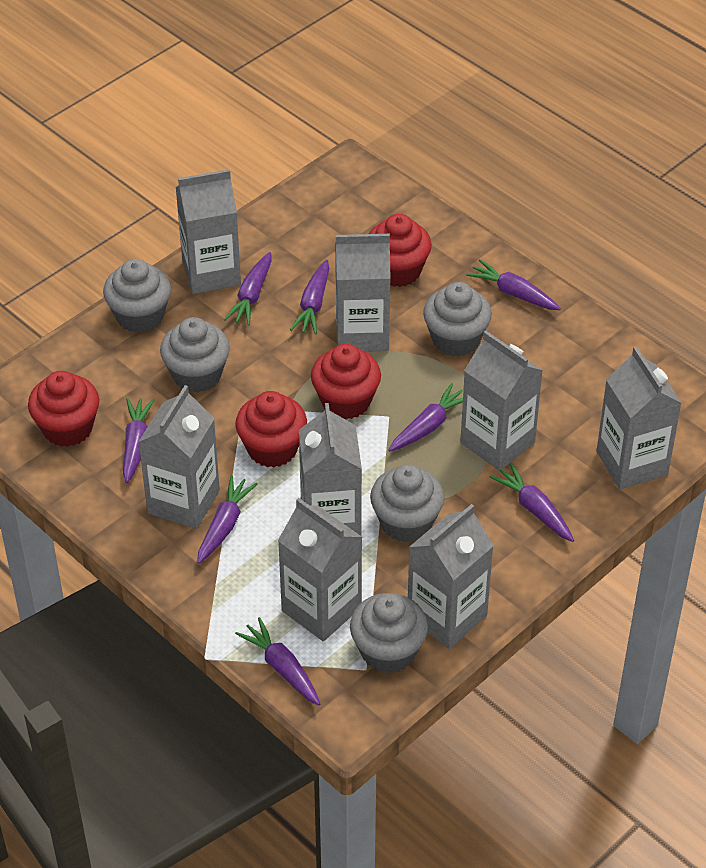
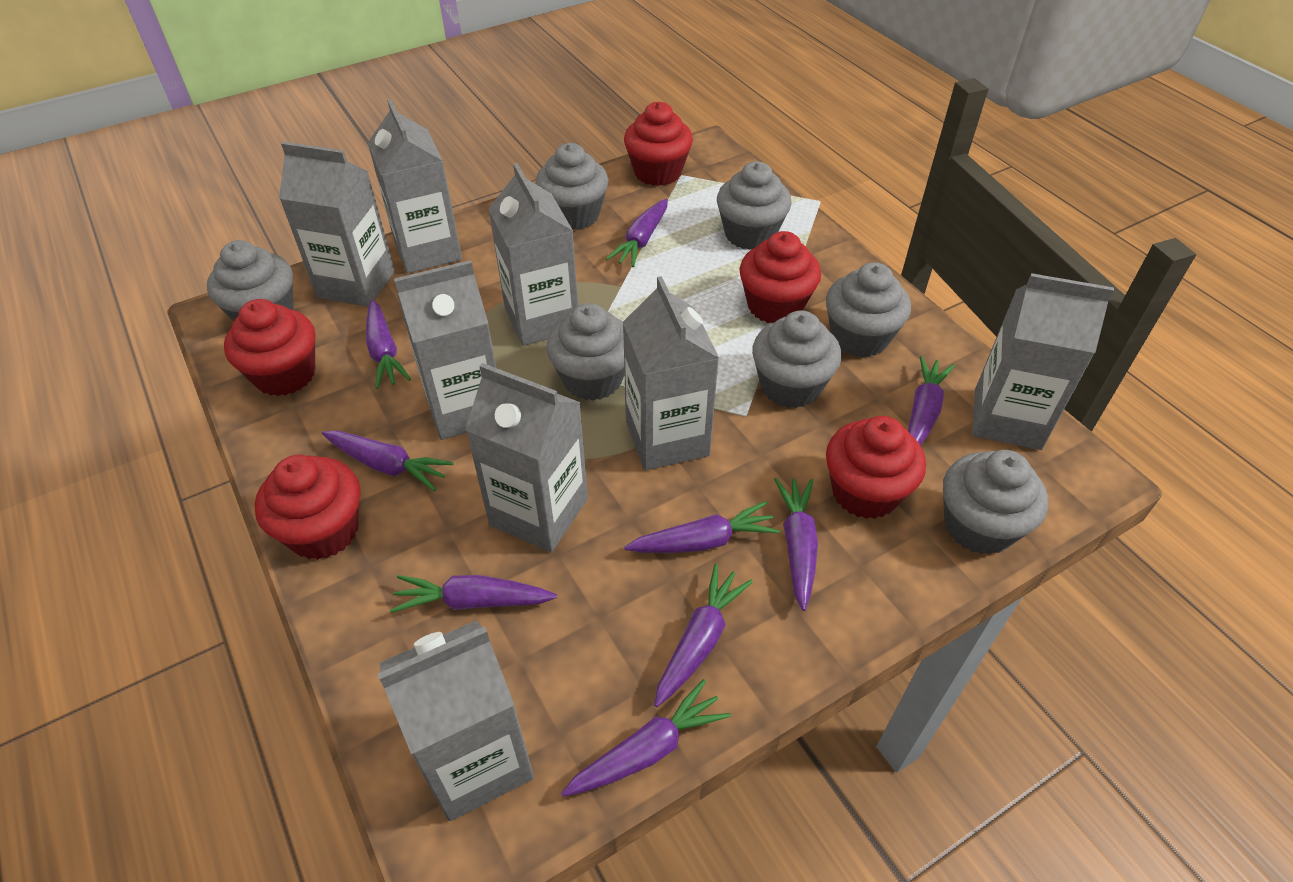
grey cupcake: [103,259,171,333] [160,317,230,392] [350,593,428,673] [370,464,444,542] [423,282,492,357] = 5 -> [207,240,294,322] [535,143,609,230] [546,303,625,401] [717,161,792,250] [752,310,842,408] [826,262,911,358] [943,450,1048,555] = 7
purple carrot: [123,398,155,483] [197,475,258,564] [224,252,272,326] [235,617,320,706] [290,260,329,335] [389,383,463,451] [466,259,561,310] [489,463,574,542] = 8 -> [322,430,454,491] [366,299,411,389] [390,575,557,613] [561,679,731,797] [606,198,668,267] [624,501,780,553] [654,564,753,707] [774,478,818,611] [908,356,955,446] = 9
red cupcake: [28,371,99,447] [235,391,307,468] [311,344,381,420] [369,214,432,287] = 4 -> [224,299,315,396] [254,455,360,560] [624,102,693,186] [740,231,821,323] [826,416,926,519] = 5

